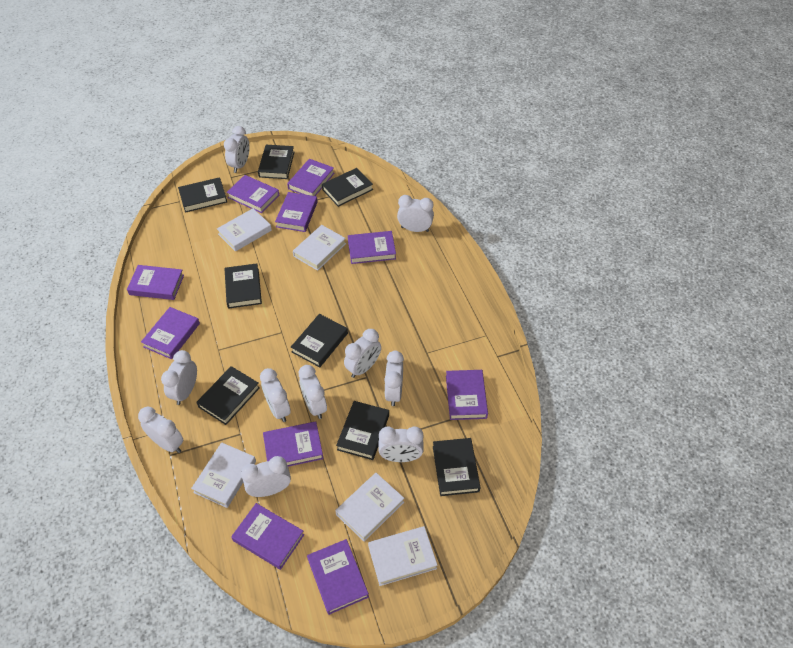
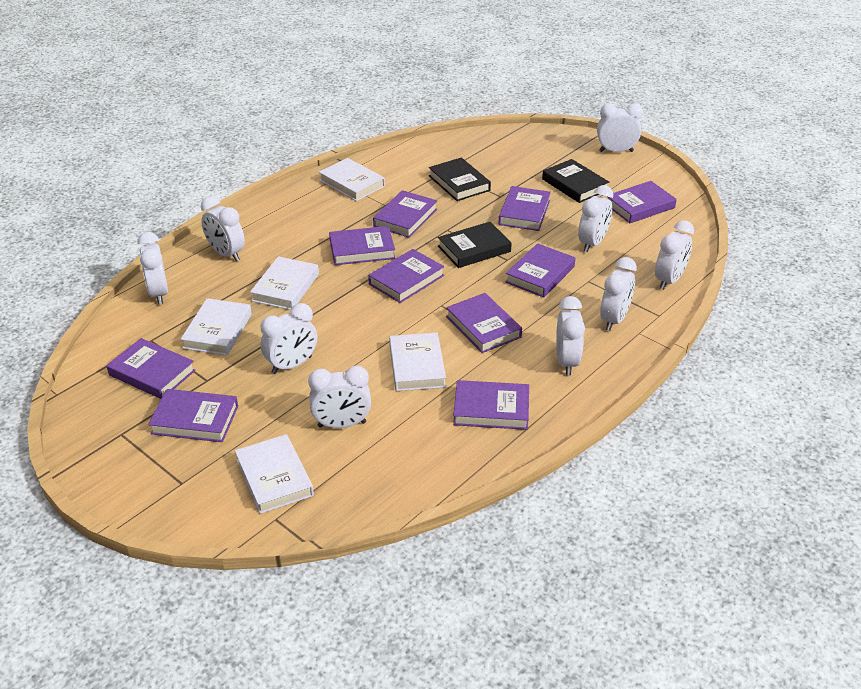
black book: [178,177,227,213] [196,366,260,425] [225,263,262,309] [258,145,294,179] [291,314,348,367] [322,168,373,207] [336,401,389,460] [433,438,481,496] = 8 -> [429,157,491,201] [438,222,512,268] [542,159,609,203] = 3
white clock: [138,407,183,453] [161,350,197,405] [224,126,250,173] [241,456,291,497] [260,368,291,422] [299,365,327,419] [344,329,381,378] [378,426,424,462] [384,351,404,406] [397,195,434,232] = 10 -> [138,232,168,304] [201,196,245,261] [261,303,317,374] [308,365,371,428] [556,296,585,375] [578,185,613,252] [597,103,643,152] [600,257,637,331] [655,220,694,290] = 9

